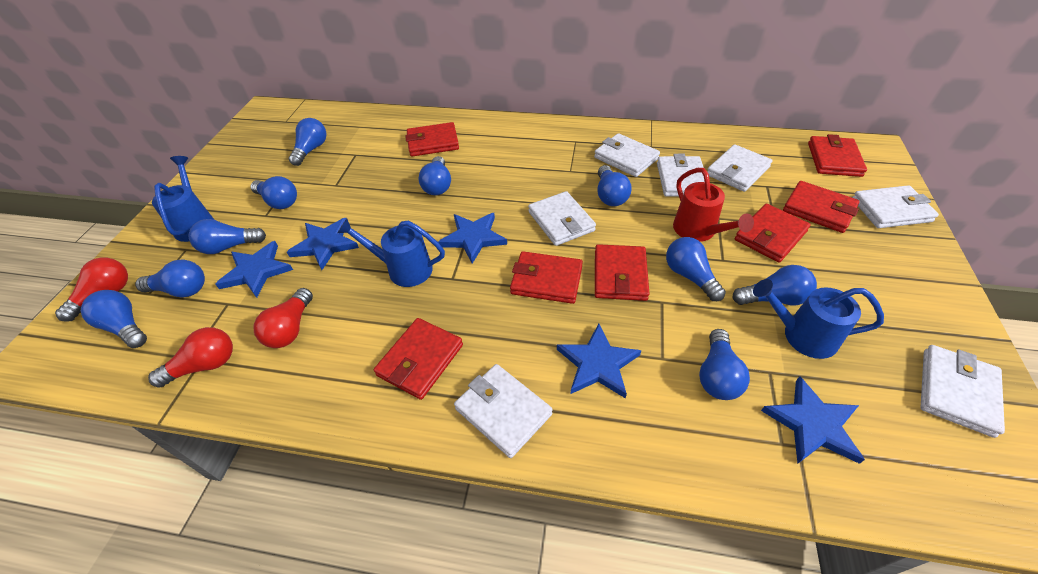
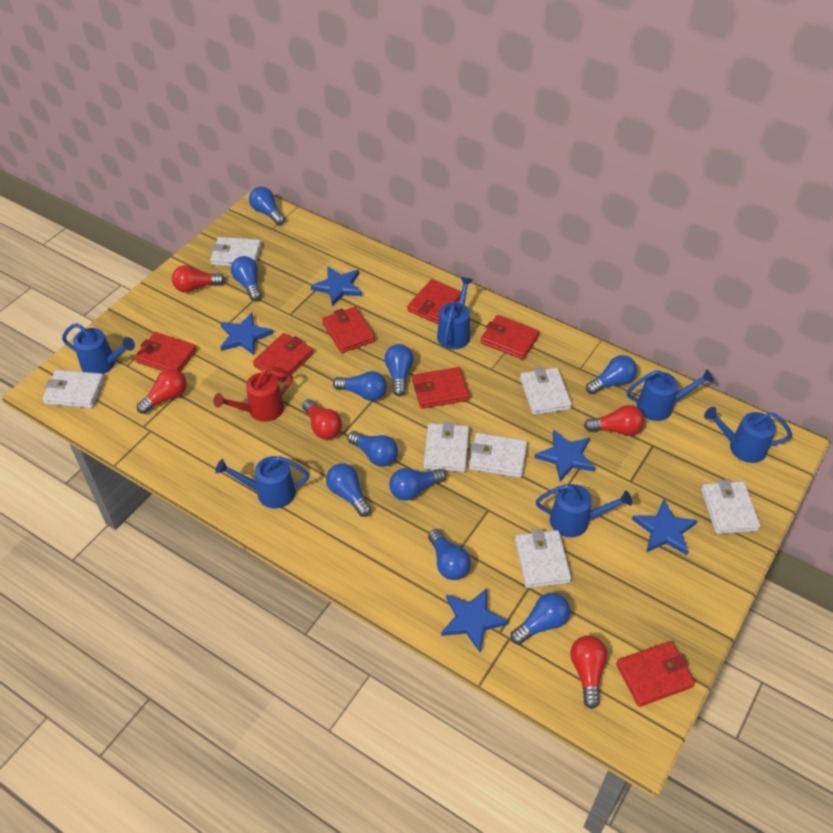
blue watering can: [152,156,214,242] [337,219,445,287] [753,279,884,359] = 3 -> [62,323,135,374] [216,456,310,509] [437,277,473,349] [536,484,632,537] [627,369,714,421] [704,407,792,463] = 6
red light bulb: [55,258,128,322] [148,327,233,388] [254,288,313,348] = 3 -> [137,369,187,414] [172,265,225,293] [302,399,342,439] [571,635,608,709] [584,405,644,436] = 5

